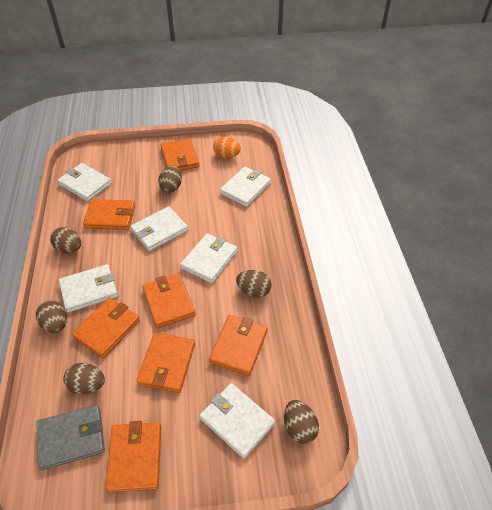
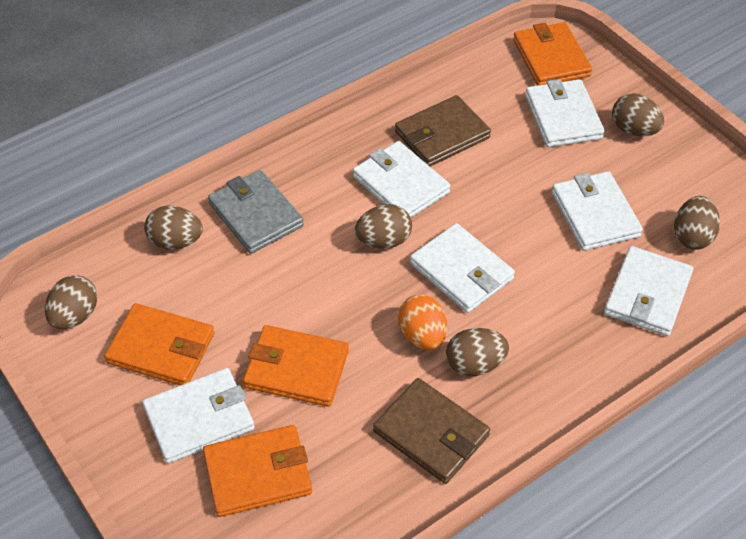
brown wallet: none = 0 -> [373,378,490,484] [395,95,491,166] = 2
orange wallet: [72,298,140,358] [83,199,135,230] [105,421,161,493] [137,333,195,393] [142,274,196,328] [161,138,200,171] [209,315,268,376] = 7 -> [104,303,215,385] [203,425,312,517] [243,325,349,407] [513,22,592,86] = 4

